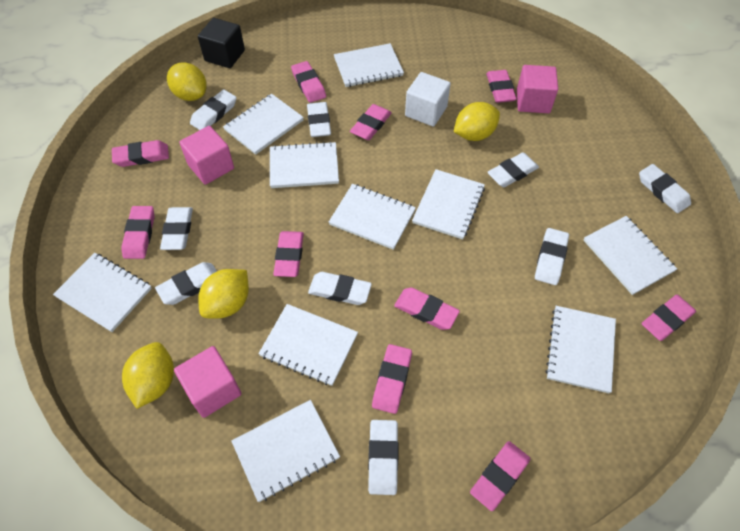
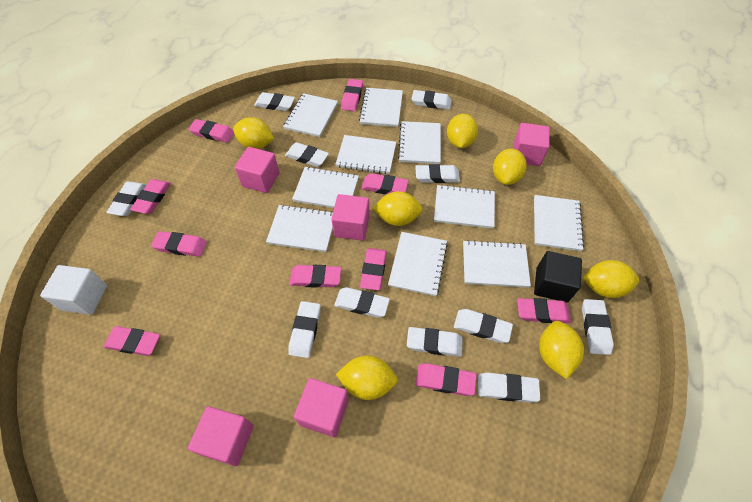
pink cube: [174,346,241,418] [179,126,234,185] [517,65,558,113] = 3 -> [188,406,254,466] [235,147,280,193] [294,378,349,437] [331,194,369,241] [513,123,550,166] = 5
white eraser: [155,262,217,305] [160,207,193,250] [190,89,237,130] [307,102,331,137] [308,272,372,305] [368,420,399,495] [487,153,539,187] [535,228,569,285] [639,164,691,213] = 9 -> [106,181,147,216] [254,92,295,111] [285,142,329,167] [288,301,321,358] [334,287,390,318] [407,327,463,357] [412,90,452,110] [415,164,460,183] [454,309,513,343] [478,372,540,403] [582,299,614,355] = 11
yellow lemon: [122,342,174,409] [167,62,207,101] [198,269,249,319] [454,102,500,141] = 4 -> [233,117,274,149] [336,356,398,400] [372,191,423,226] [447,114,478,148] [493,149,527,185] [539,321,584,379] [583,260,639,298] = 7

